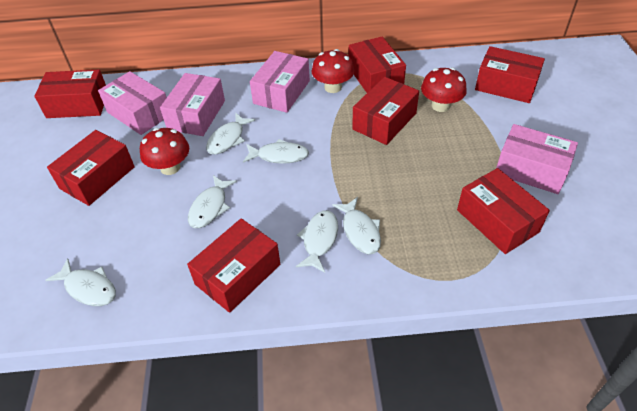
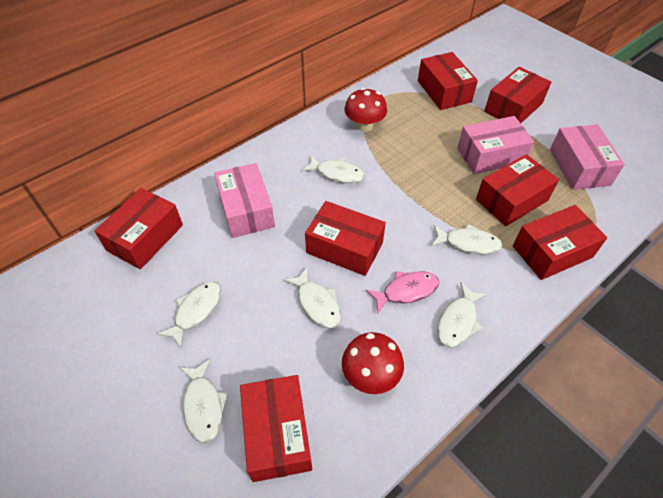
pink box: [98,71,167,135] [160,73,225,136] [250,51,310,113] [496,124,578,194] = 4 -> [214,163,275,238] [457,116,534,174] [550,124,625,190] = 3
pink fish: none = 0 -> [366,271,439,314] = 1
red mushroom: [140,128,189,175] [312,49,354,93] [421,67,467,112] = 3 -> [342,332,404,394] [344,88,387,132] = 2

